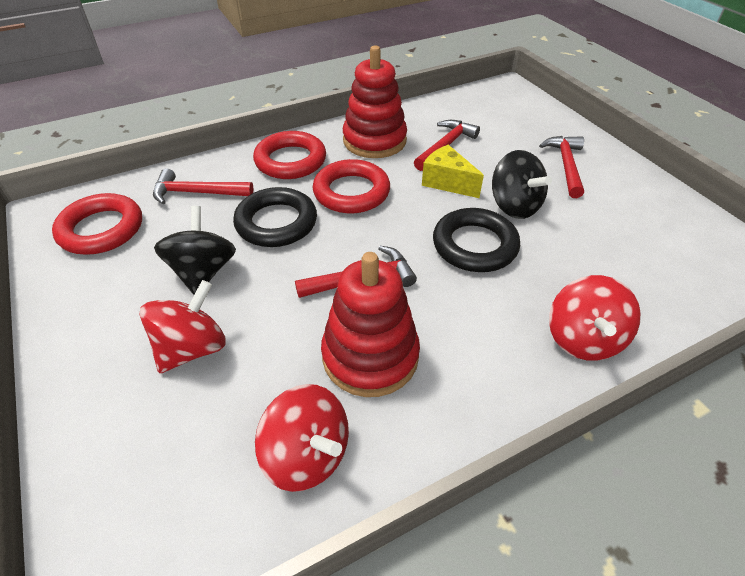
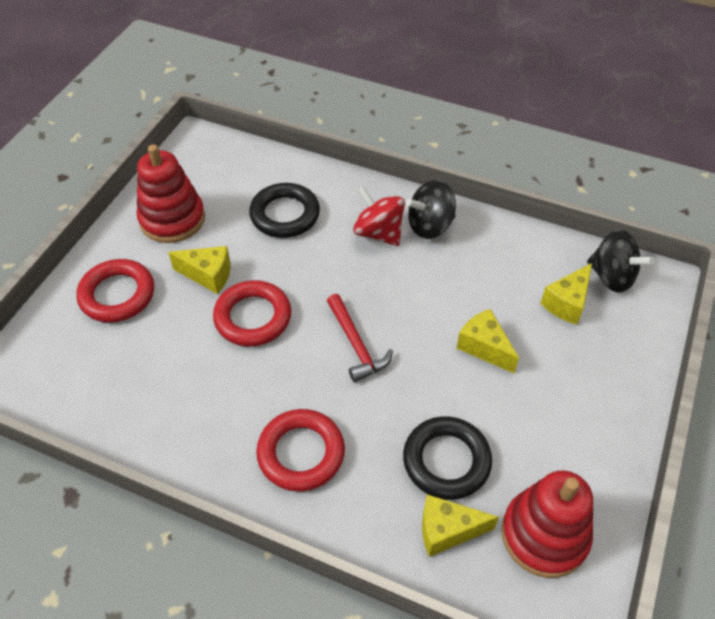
red hammer: [153,168,253,204] [295,246,417,298] [414,120,480,171] [539,136,584,198] = 4 -> [327,294,393,382] = 1
red spinning top: [139,280,226,373] [255,384,349,492] [549,275,641,361] = 3 -> [353,186,405,246] = 1
yellow cheese: [422,145,484,198] = 1 -> [168,246,231,294] [422,494,499,557] [457,309,519,373] [540,263,592,325] = 4

